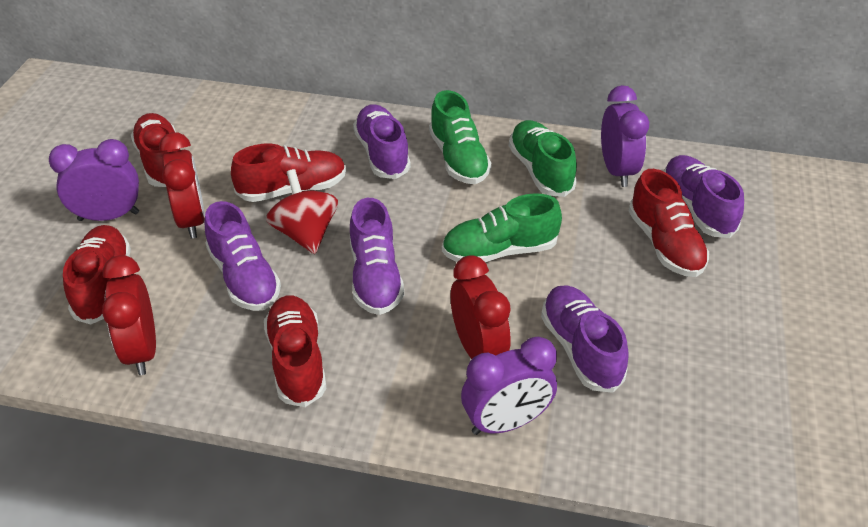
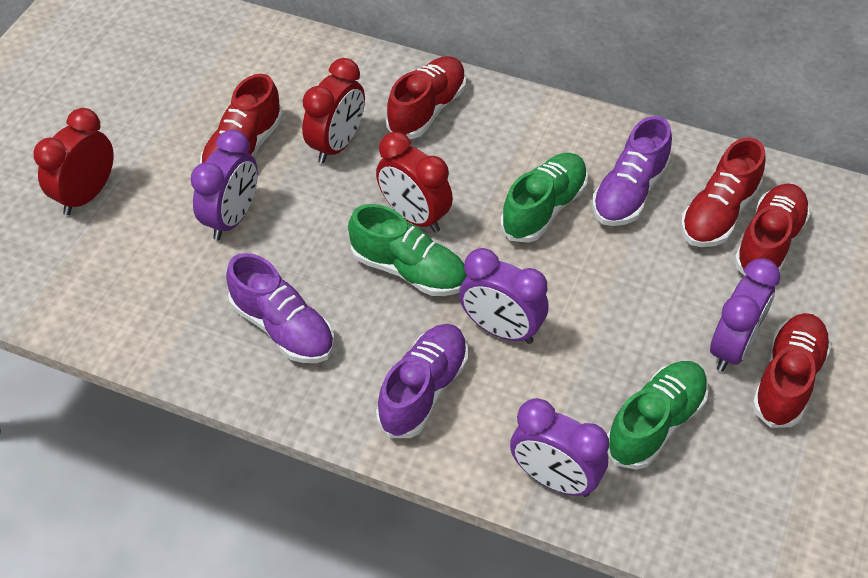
purple clock: [49,139,139,221] [461,337,557,435] [601,85,649,187] = 3 -> [190,130,258,240] [459,248,548,344] [510,398,609,497] [710,258,780,372] = 4
purple shoe: [205,201,281,311] [350,198,404,315] [353,104,411,179] [541,285,629,393] [664,155,744,238] = 5 -> [226,253,334,363] [376,324,468,438] [592,116,672,226] = 3
red spinning top: [266,169,338,254] = 1 -> none = 0

